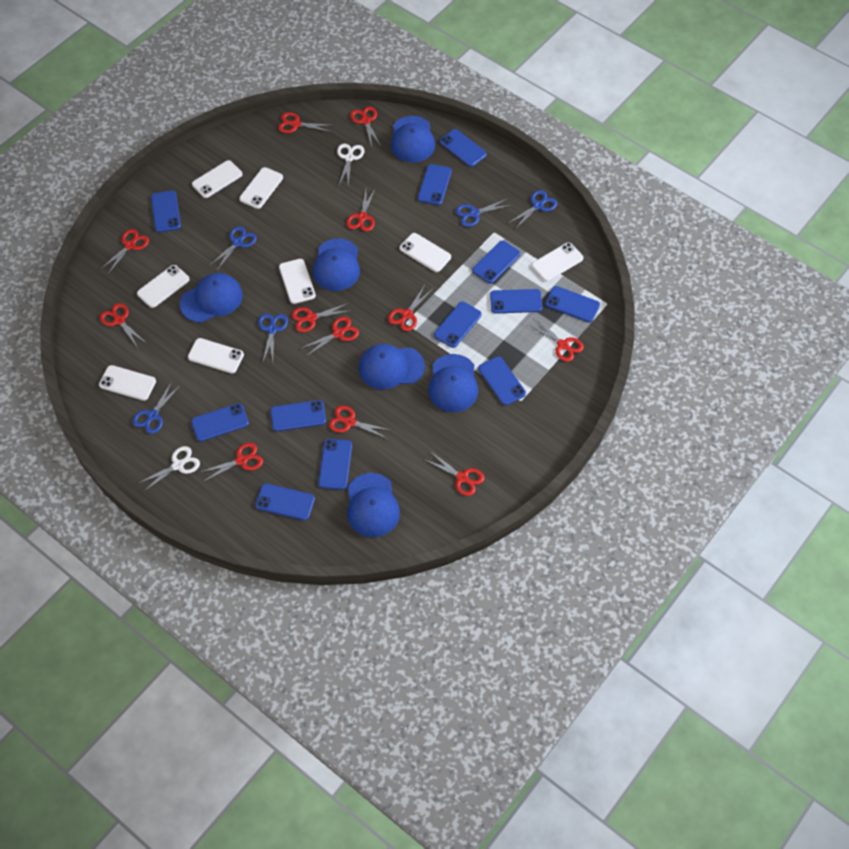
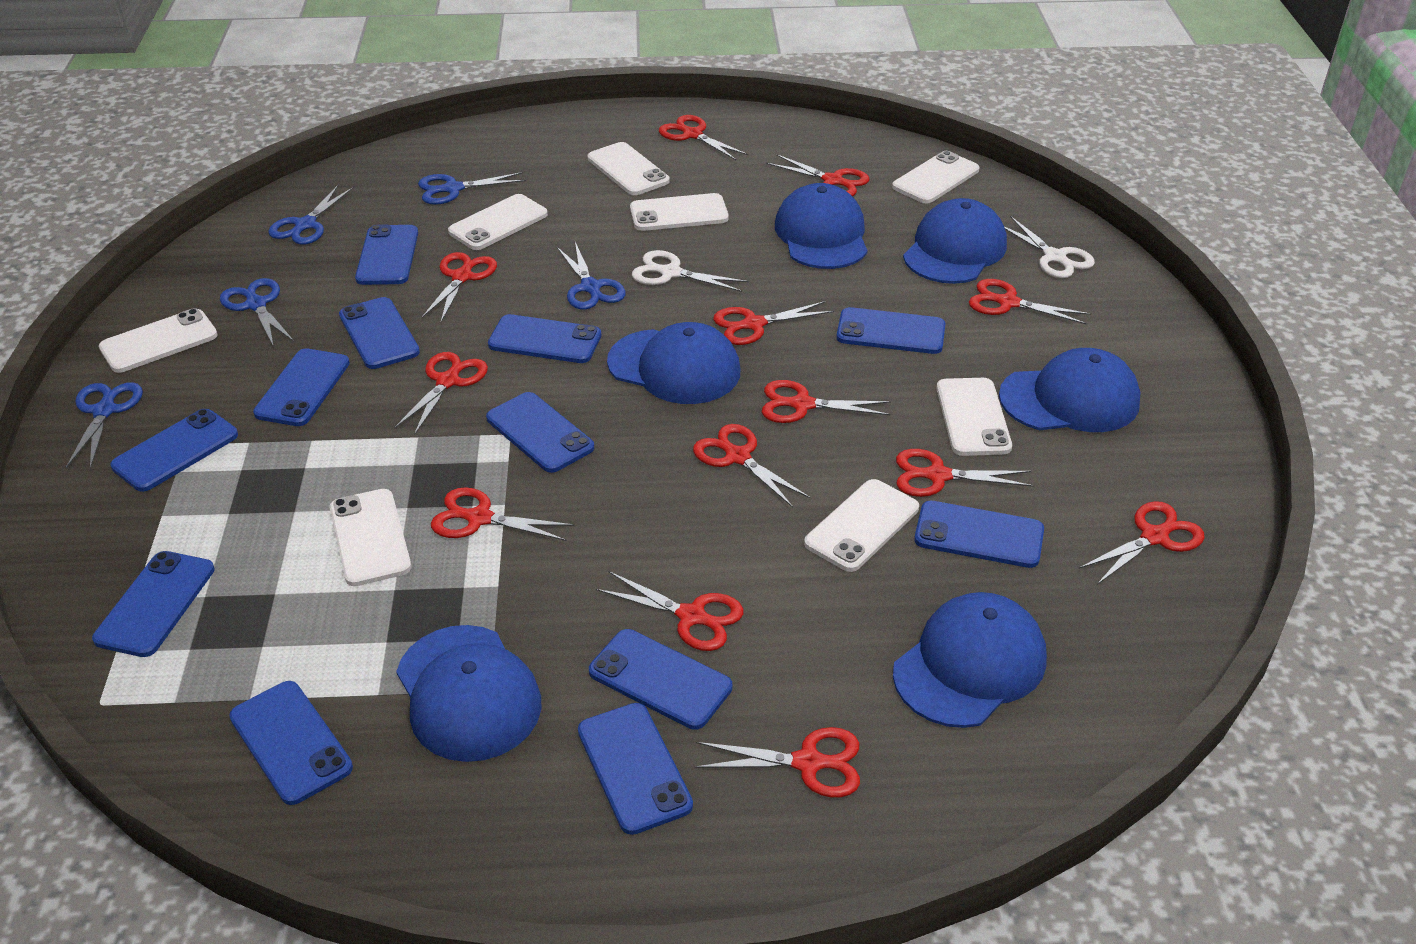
red scissors: [100,303,146,348] [102,229,149,274] [201,443,263,481] [278,112,331,133] [291,303,351,332] [302,317,359,355] [329,406,390,439] [346,189,375,232] [350,107,381,147] [388,285,433,331] [424,451,484,496] [529,318,584,362] = 12 -> [394,352,488,435] [421,252,497,322] [431,487,575,541] [596,571,744,651] [659,115,749,160] [693,424,810,508] [694,727,860,798] [713,301,834,345] [762,380,891,423] [767,154,870,196] [896,449,1034,497] [969,279,1091,325] [1078,501,1205,585] = 13

